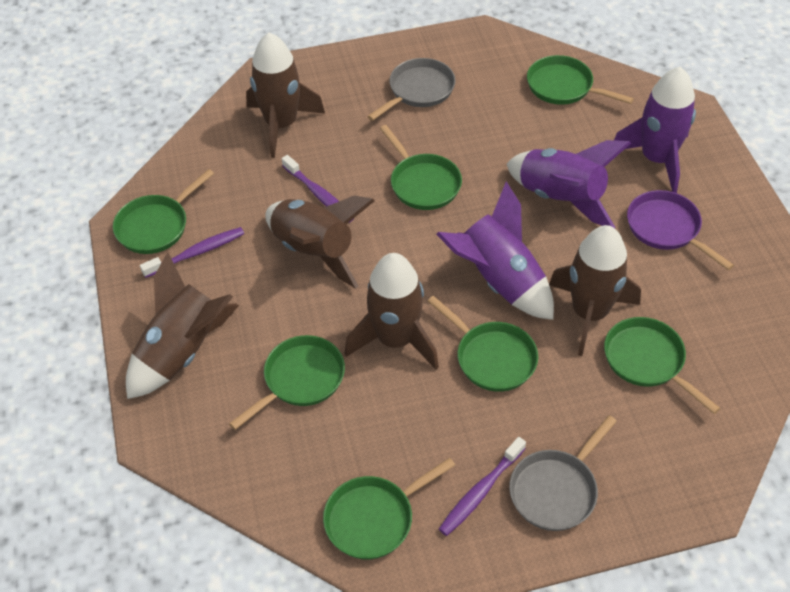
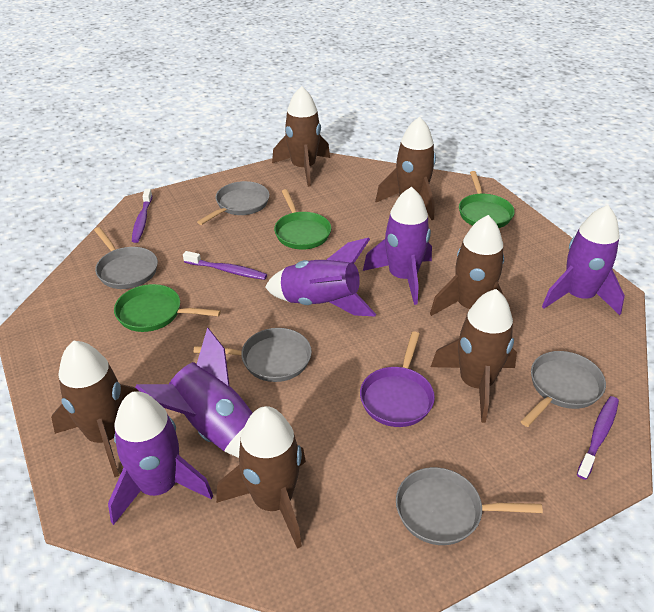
brown rocket: [126,252,239,399] [246,33,325,158] [265,196,375,288] [344,253,439,369] [549,225,641,356] = 5 -> [51,341,140,477] [216,406,306,549] [272,86,330,187] [375,116,436,220] [430,215,504,316] [431,289,517,423] = 6
green pan: [113,169,214,254] [229,335,345,430] [323,458,455,559] [380,125,462,210] [427,296,538,392] [527,55,634,105] [604,317,721,414] = 7 -> [114,284,221,332] [274,189,331,250] [459,171,515,228] = 3
grey pan: [367,58,456,121] [509,415,617,531] = 2 -> [94,227,158,289] [193,328,312,382] [197,181,270,225] [396,467,543,545] [521,351,606,427] = 5
purple rocket: [436,182,554,320] [507,140,631,228] [614,67,696,193] = 3 -> [108,391,213,525] [135,328,253,458] [265,237,376,316] [363,187,432,305] [542,205,625,315] = 5

